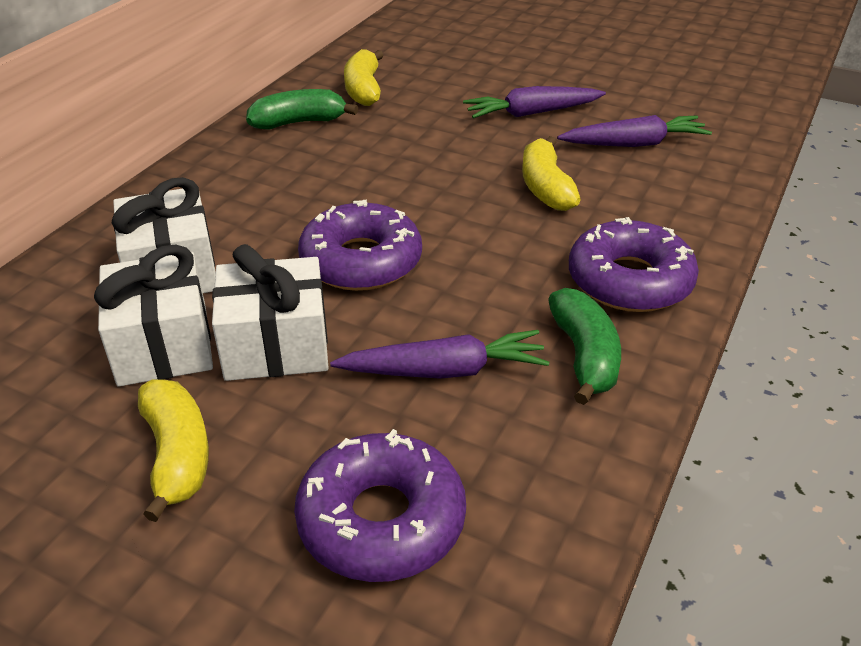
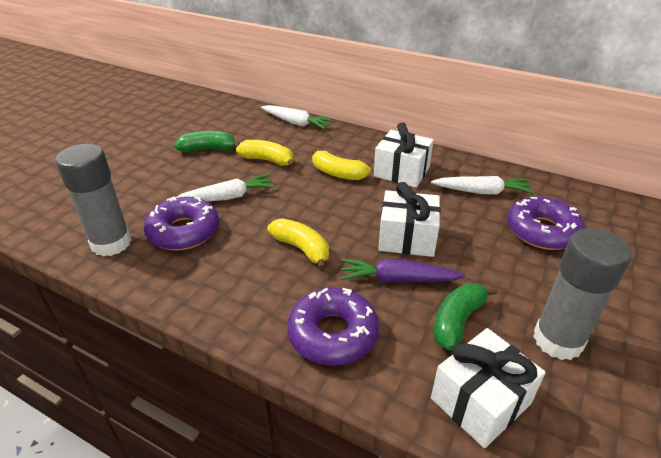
grey glue stick: none = 0 -> [56,144,132,256] [533,228,632,360] = 2
purple carrot: [330,330,549,379] [463,86,606,119] [557,115,712,147] = 3 -> [340,259,465,283] = 1
white carrot: none = 0 -> [175,174,275,201] [261,105,333,129] [431,176,534,195] = 3

